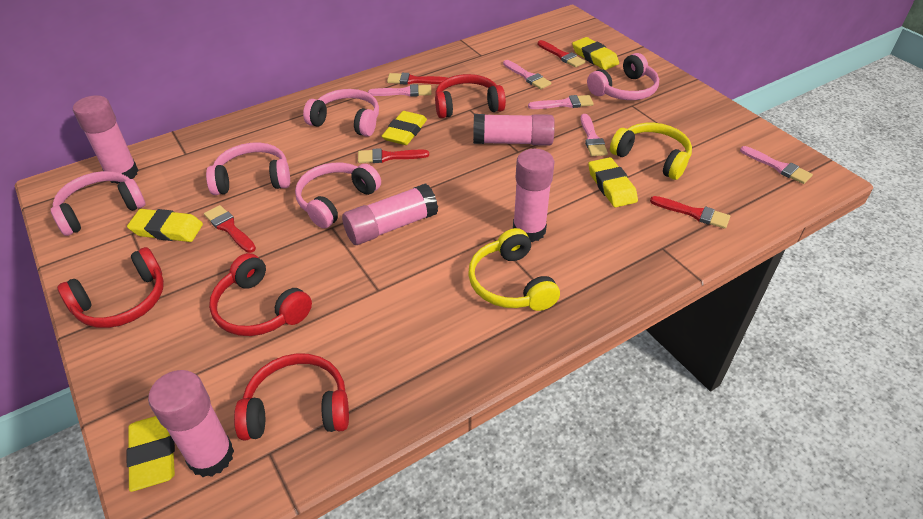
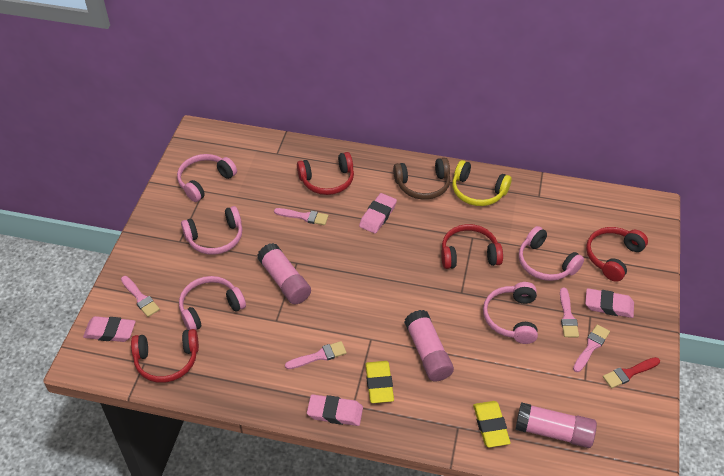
brown headphones: none = 0 -> [393,158,450,200] = 1
pink eraser: none = 0 -> [83,316,136,342] [307,394,363,426] [359,193,397,234] [585,288,634,318] = 4
pink glue stick: [73,95,139,184] [148,370,234,477] [342,183,438,245] [473,114,555,146] [513,149,554,242] = 5 -> [257,243,311,304] [404,310,454,381] [515,402,597,448] = 3
red brush: [204,205,256,253] [358,148,429,163] [387,73,447,85] [537,40,586,68] [650,196,730,229] = 5 -> [603,357,660,388] = 1
yellow eraser: [127,209,203,242] [127,416,175,492] [382,111,427,145] [572,37,619,70] [588,157,638,207] = 5 -> [365,361,394,403] [473,401,511,448] = 2
yellow headphones: [468,228,560,311] [610,123,692,180] = 2 -> [452,160,512,206] = 1

